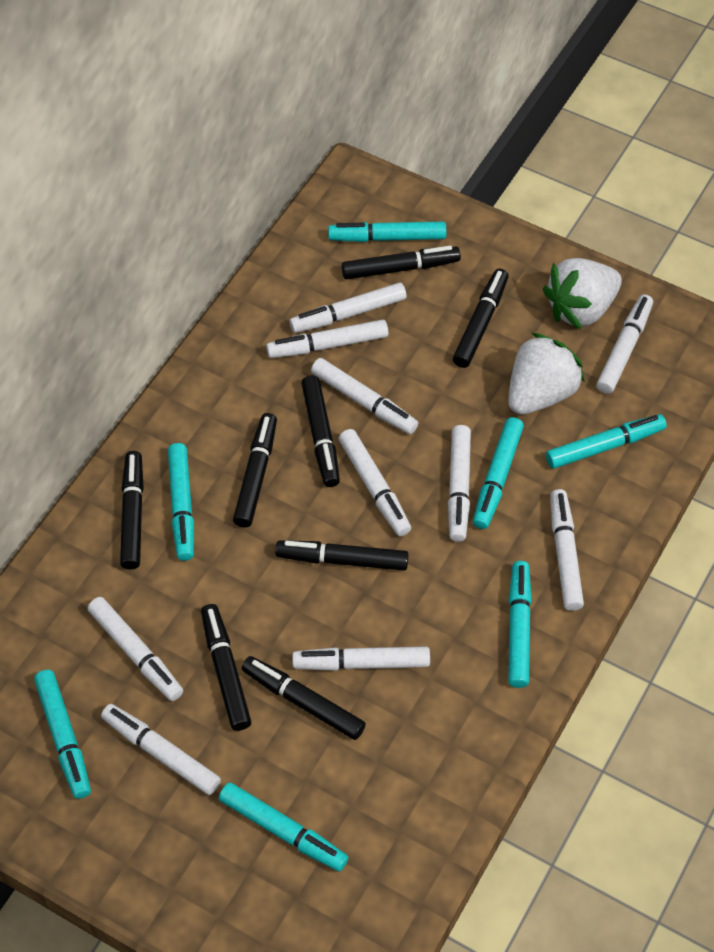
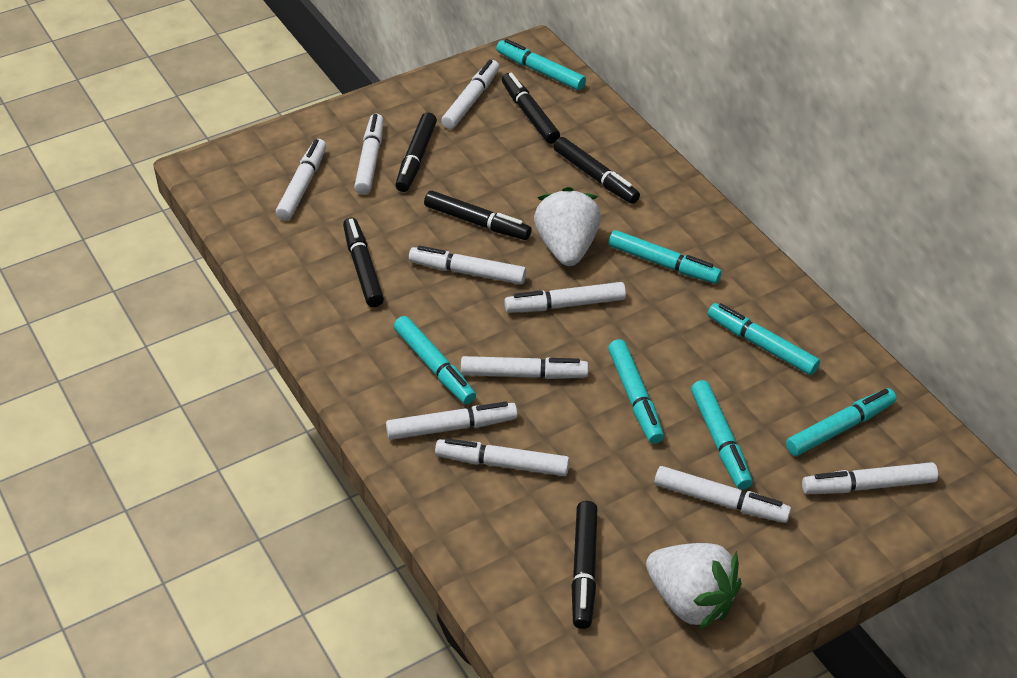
black marker: [120,451,144,570] [201,604,251,731] [233,413,277,528] [242,656,366,740] [275,540,409,571] [301,375,340,487] [342,246,461,280] [453,268,509,368] = 8 -> [343,218,384,307] [395,112,437,192] [424,191,532,240] [502,73,560,144] [554,137,640,204] [571,501,597,629] = 6

